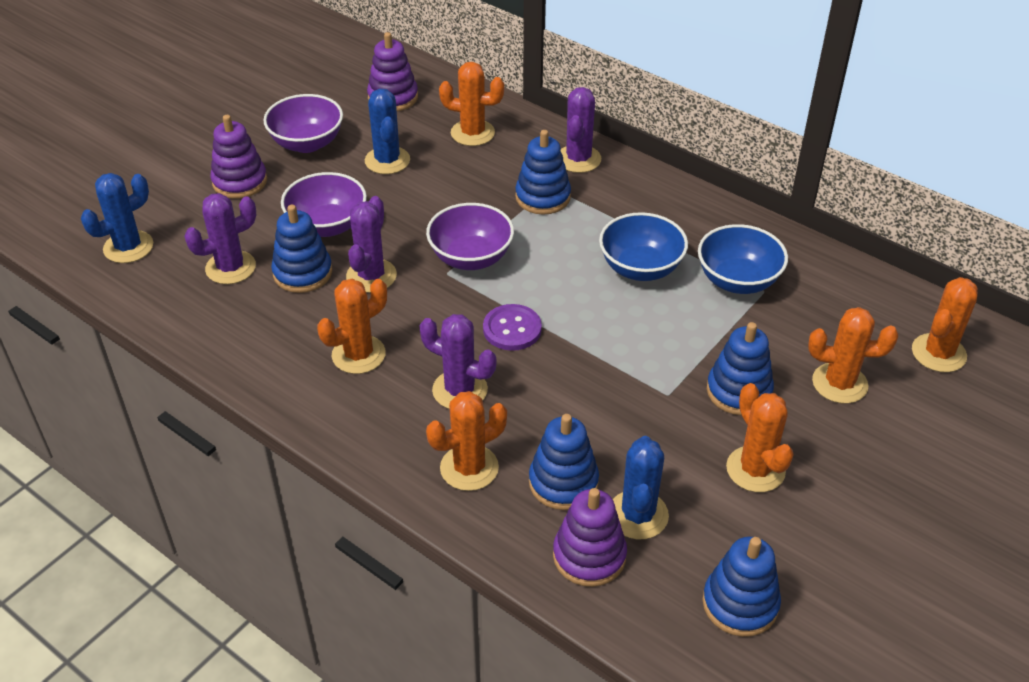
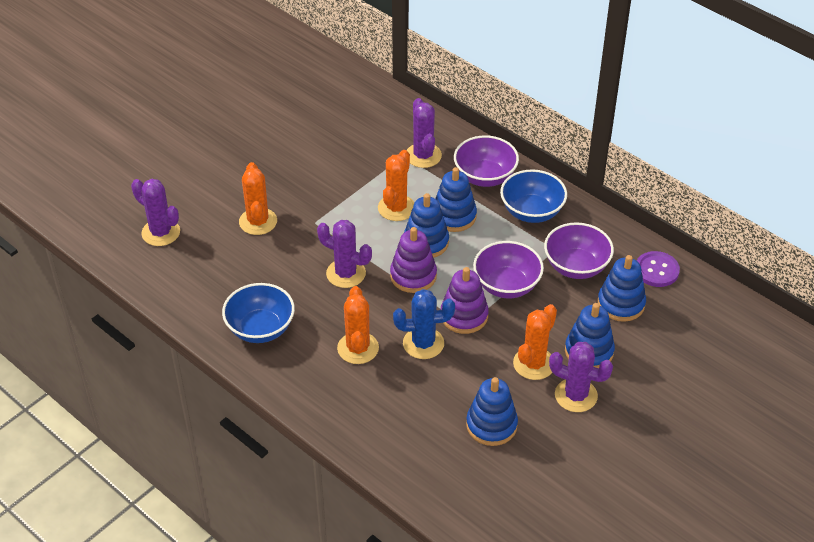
blue cactus: [81,173,153,263] [365,89,410,174] [613,436,669,539] = 3 -> [393,289,455,359] = 1
orange cactus: [317,279,387,374] [426,391,507,491] [439,62,504,146] [726,383,794,492] [808,307,898,404] [912,277,978,372] = 6 -> [239,162,277,235] [337,286,379,364] [378,150,414,221] [513,304,557,380] = 4
purple stacking toy: [210,115,267,199] [367,32,418,111] [553,488,627,587] = 3 -> [390,227,437,293] [441,267,489,334] = 2

